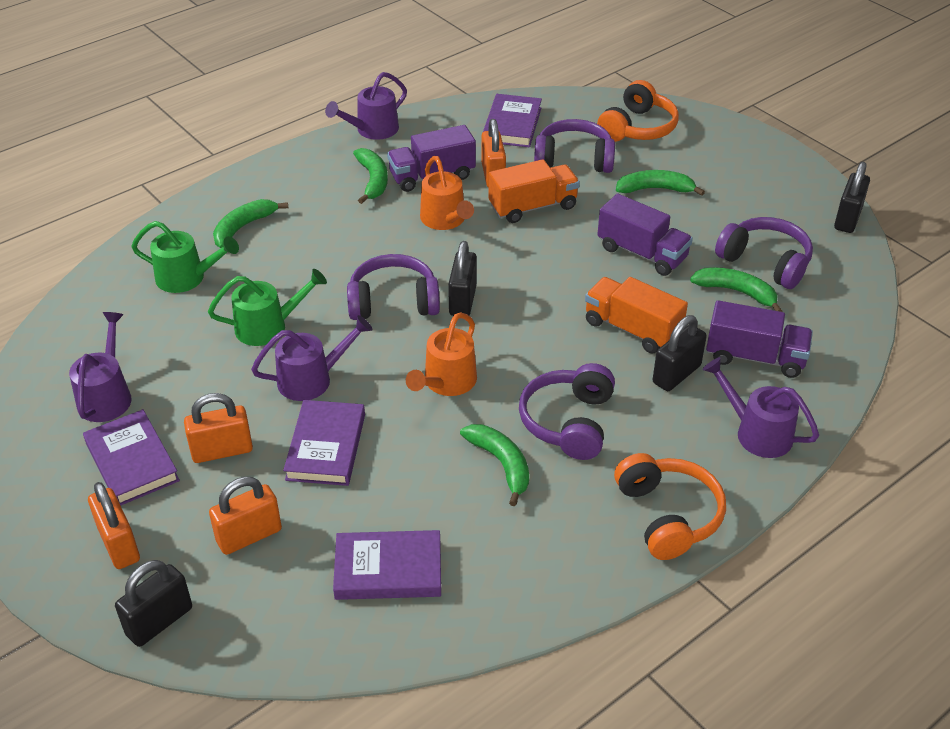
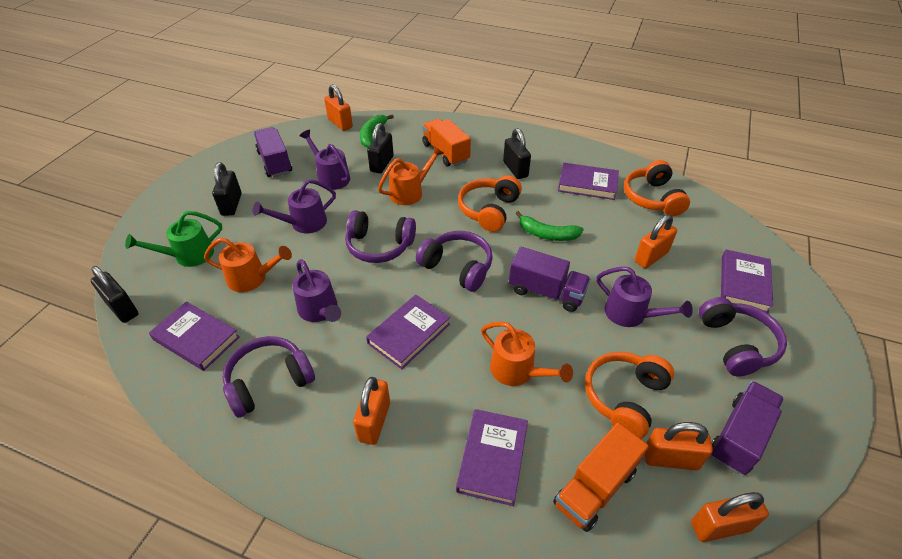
green banana: [213,199,288,248] [353,148,388,204] [460,424,529,506] [616,170,705,196] [690,267,782,312] = 5 -> [360,114,394,148] [515,211,584,241] = 2
green watering can: [131,221,239,293] [208,269,327,346] = 2 -> [125,211,222,267] = 1
orange headphones: [597,80,679,142] [614,453,726,560] = 2 -> [458,175,522,232] [585,352,674,439] [624,160,690,216] = 3
orange padlock: [88,482,140,569] [184,393,253,463] [209,477,282,555] [481,119,506,188] = 4 -> [324,84,353,131] [353,377,390,445] [634,215,677,268] [645,422,713,470] [691,492,769,542] = 5
orange watering can: [406,312,477,396] [420,156,474,230] = 2 -> [204,237,292,292] [378,146,444,205] [481,322,573,386] = 3
purple book: [83,409,180,506] [283,400,365,486] [333,530,441,600] [483,94,542,147] = 4 -> [149,302,240,371] [366,295,450,369] [456,409,528,506] [558,163,619,200] [721,250,773,313] = 5

